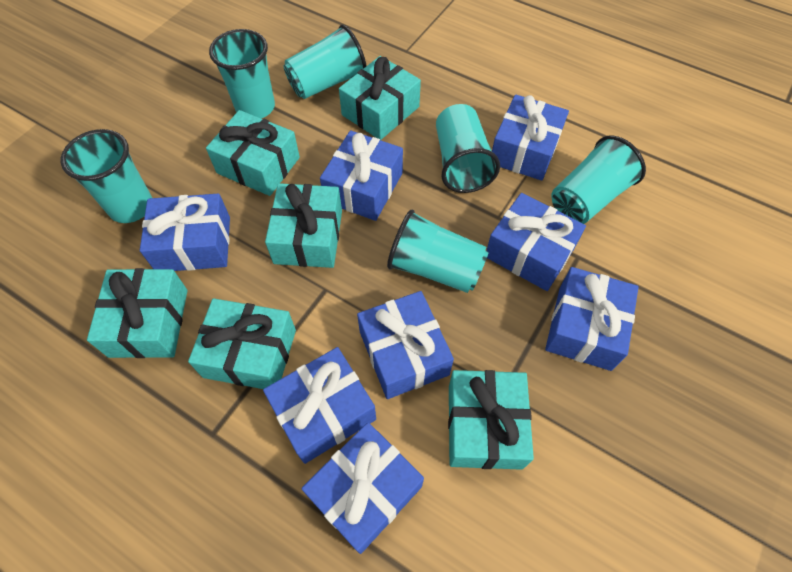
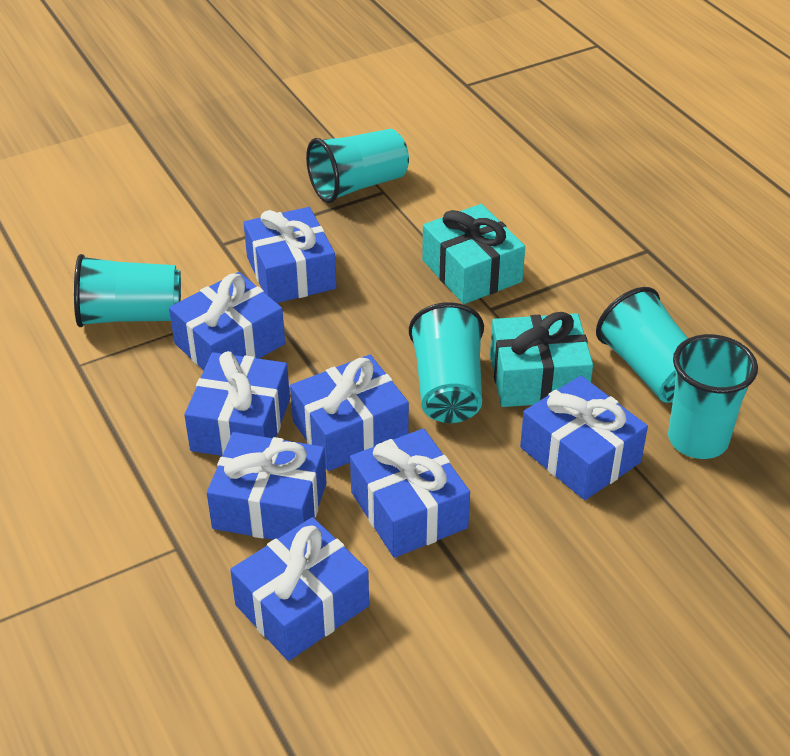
turquoise cup: [61,129,152,223] [209,29,275,118] [283,25,366,99] [387,210,489,293] [436,104,500,193] [551,136,646,224] = 6 -> [74,254,181,327] [306,129,409,203] [409,302,484,423] [596,287,688,403] [668,334,758,459] = 5
turquoise gift: [87,268,188,358] [188,298,296,389] [206,110,300,196] [265,183,342,268] [339,56,421,140] [448,370,534,470] = 6 -> [422,204,525,304] [490,312,593,407] = 2

